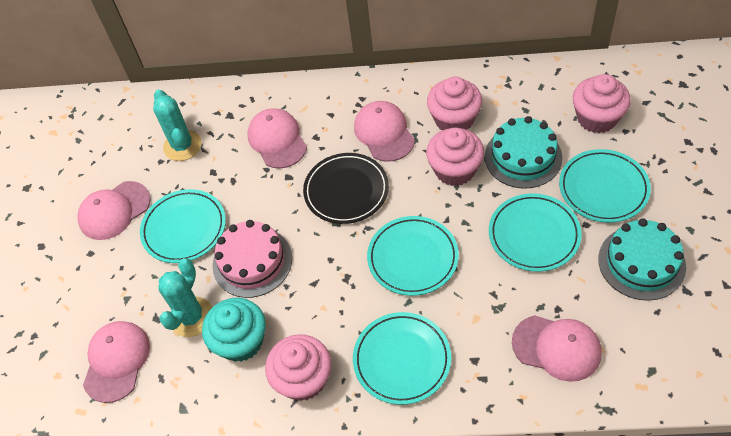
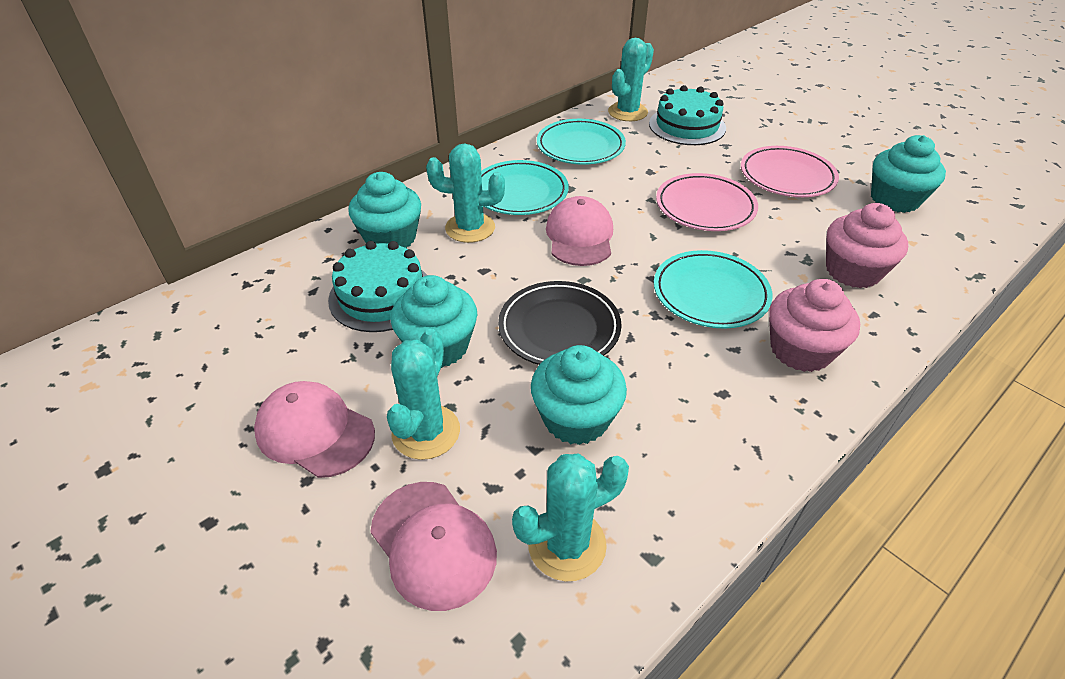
pink cake: [213,220,292,298] = 1 -> none = 0
pink cap: [77,181,151,240] [83,321,150,403] [248,108,307,169] [354,101,415,162] [512,315,602,382] = 5 -> [254,381,375,478] [371,482,497,611] [546,196,613,266] = 3
pink cupcake: [265,334,332,401] [426,128,484,186] [427,77,482,130] [573,74,631,133] = 4 -> [769,279,860,372] [826,203,908,288] = 2
pink plate: none = 0 -> [656,173,758,231] [741,146,839,197] = 2
turquoise cactus: [153,90,202,161] [158,258,212,337] = 2 -> [387,328,460,460] [426,143,505,243] [512,454,629,582] [608,38,654,121] = 4
turquoise cupcake: [202,298,266,362] = 1 -> [348,172,421,248] [391,275,477,368] [531,345,627,445] [871,135,946,213] = 4
turquoise plate: [140,189,226,263] [353,312,451,405] [367,216,459,296] [489,194,582,272] [559,149,651,223] = 5 -> [481,160,569,215] [537,119,626,165] [654,250,773,329] = 3

